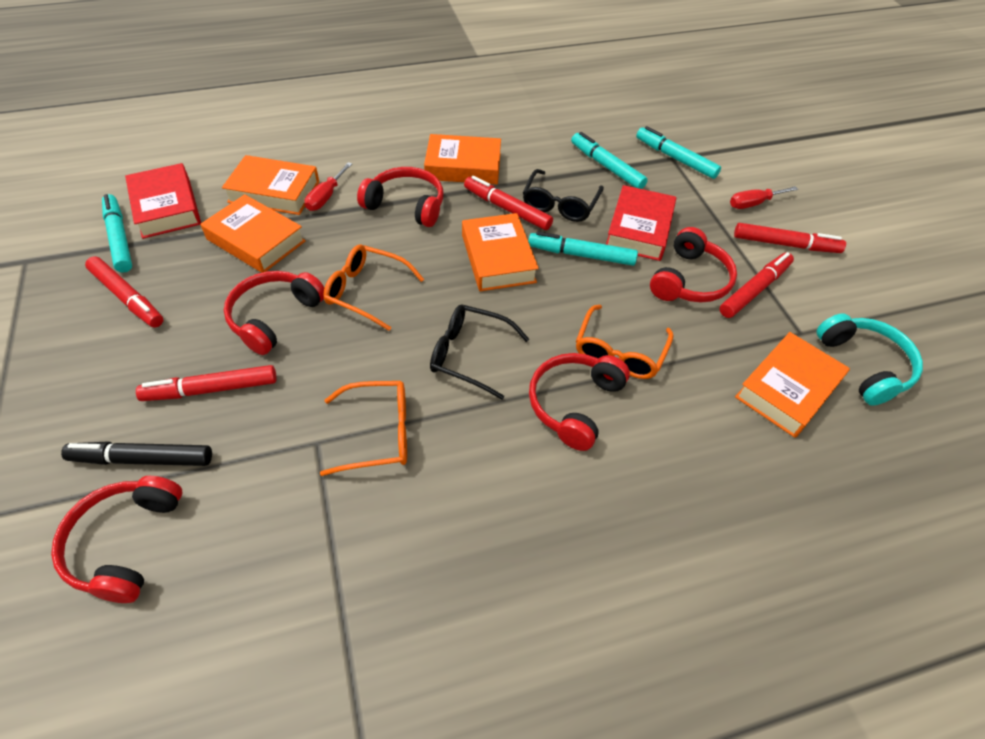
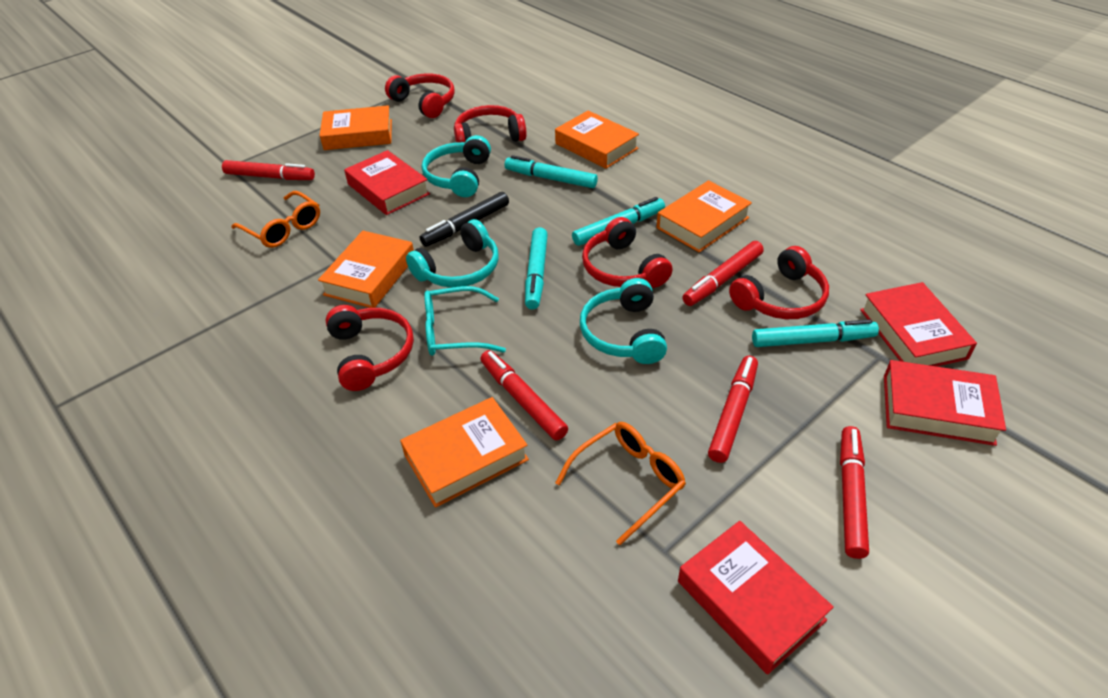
black glasses: [430,305,529,400] [523,169,604,222] = 2 -> none = 0
orange glasses: [320,381,407,476] [323,245,424,331] [576,305,673,379] = 3 -> [231,191,320,248] [555,422,686,545] = 2
red book: [125,163,201,239] [606,185,676,261] = 2 -> [344,150,430,215] [678,521,834,675] [860,282,977,367] [884,360,1006,446] = 4
red screwdriver: [305,162,352,211] [730,186,798,209] = 2 -> none = 0
turquoise glasses: none = 0 -> [424,286,506,356] = 1
turquoise headphones: [816,313,923,406] = 1 -> [406,219,499,287] [422,135,491,197] [580,278,667,364] = 3

